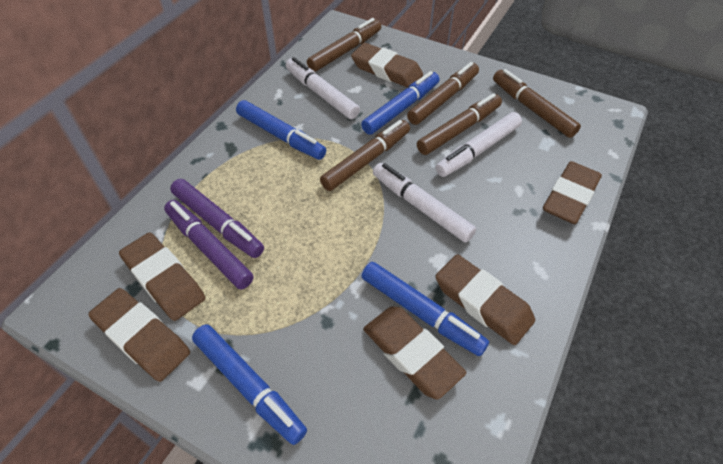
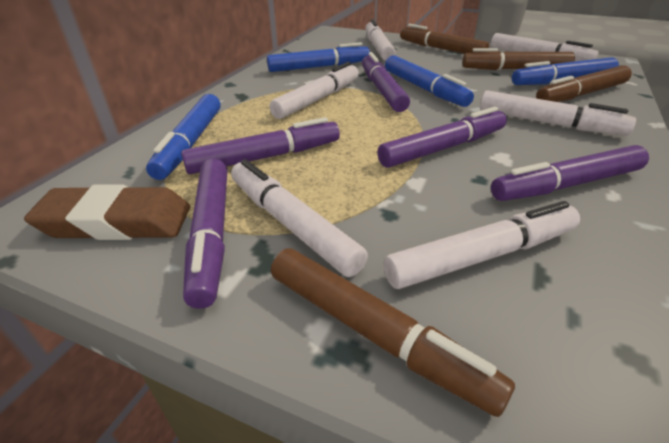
brown eraser: [88,288,190,382] [119,232,205,321] [351,43,423,88] [363,306,466,399] [435,254,535,345] [543,161,602,224] = 6 -> [24,184,190,240] = 1
brown marker: [307,18,381,72] [320,120,410,191] [407,62,479,125] [417,93,502,155] [493,69,581,138] = 5 -> [271,248,515,417] [400,24,489,54] [462,48,575,70] [536,65,632,102] = 4
purple marker: [164,200,253,290] [170,179,264,258] = 2 -> [181,117,340,174] [183,159,227,309] [362,52,410,112] [377,107,507,168] [491,145,649,201] = 5
white marker: [286,57,360,119] [373,163,476,243] [436,112,522,177] = 3 -> [231,159,368,277] [269,62,359,119] [365,19,395,61] [384,201,580,289] [480,90,636,136] [491,33,598,62] = 6

